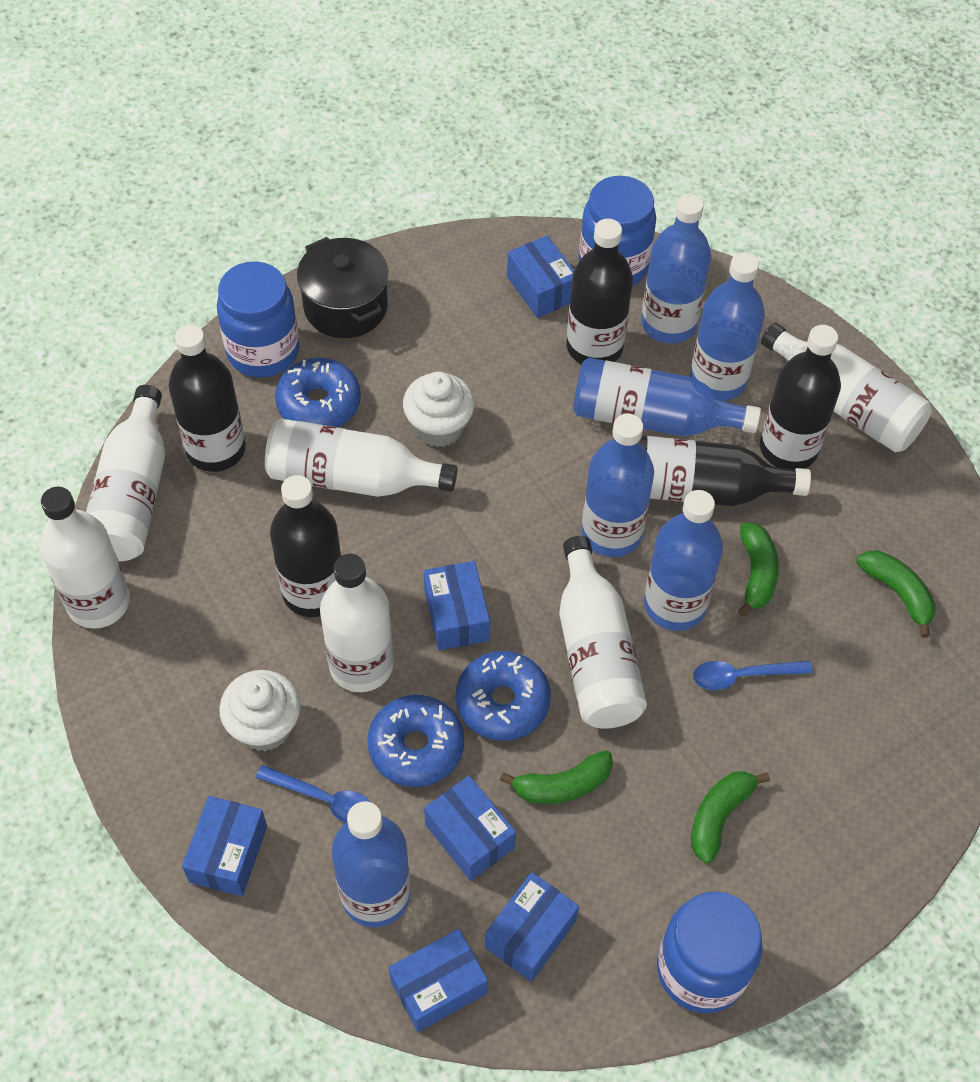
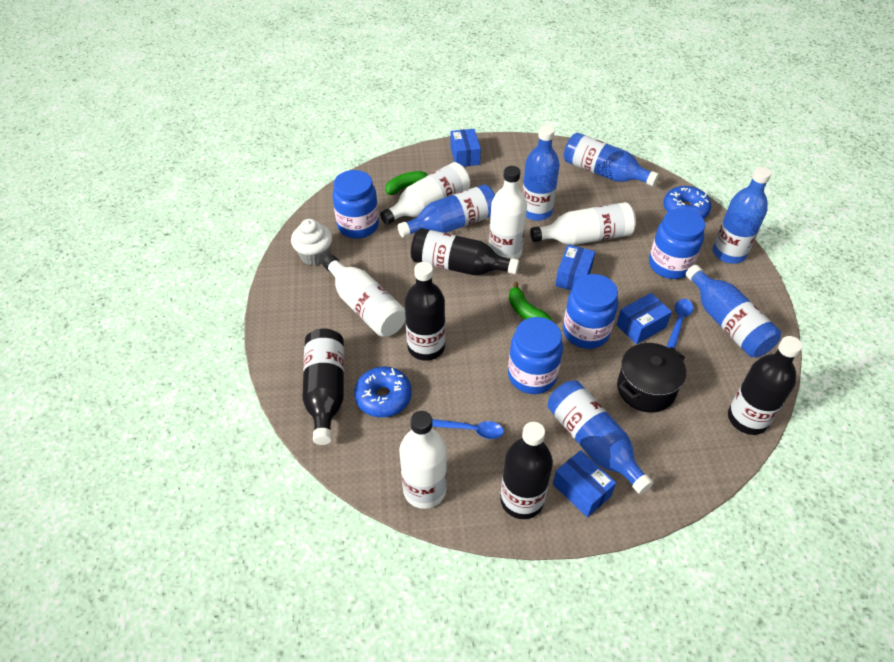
blue box: [182,796,267,896] [389,929,488,1032] [424,561,490,651] [424,776,516,881] [485,872,579,982] [507,235,574,318] = 6 -> [450,129,481,167] [553,450,616,517] [555,245,595,290] [616,293,672,344] = 4
blue donut: [275,358,361,427] [367,695,464,787] [456,651,551,741] = 3 -> [354,367,412,417] [663,186,711,219] = 2
blue jar: [217,261,300,378] [579,176,656,286] [657,891,762,1013] = 3 -> [333,170,379,239] [508,317,563,394] [563,274,618,349] [649,208,705,279] = 4
green banana: [500,750,613,804] [691,771,770,863] [738,523,779,617] [856,551,936,638] = 4 -> [385,171,428,195] [509,282,551,320] = 2
white bottle: [40,487,130,629] [86,385,165,561] [265,419,457,497] [320,554,394,692] [559,536,647,729] [761,323,932,452] = 6 -> [323,255,406,337] [380,162,470,225] [399,411,447,509] [489,166,527,259] [530,202,636,245] = 5
white cupcake: [219,670,301,751] [403,372,475,447] = 2 -> [291,219,332,266] = 1

